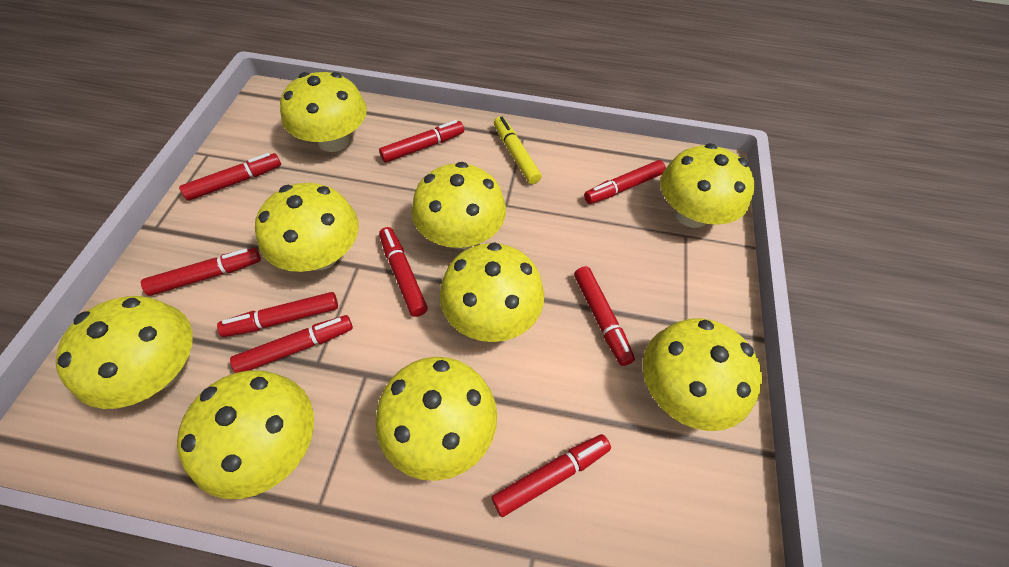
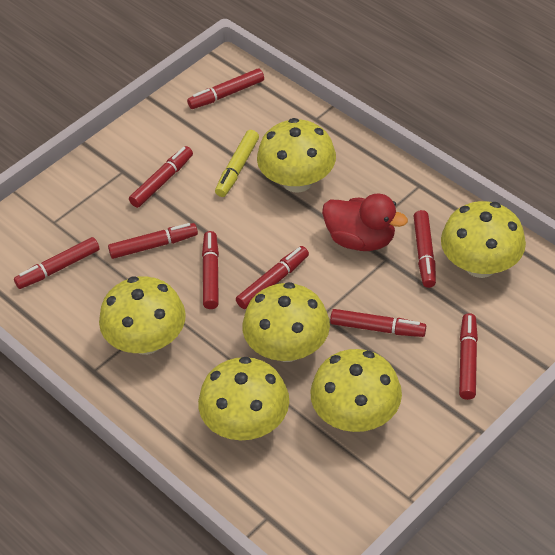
red duck: none = 0 -> [322,193,408,251] = 1
yellow mushroom: [56,296,193,409] [177,370,314,499] [255,183,359,272] [280,72,367,152] [376,357,497,481] [412,162,506,249] [439,242,544,342] [643,318,762,431] [660,143,755,228] = 9 -> [99,276,186,355] [198,357,289,440] [242,282,330,362] [257,118,336,193] [310,349,402,432] [441,201,526,278] = 6

